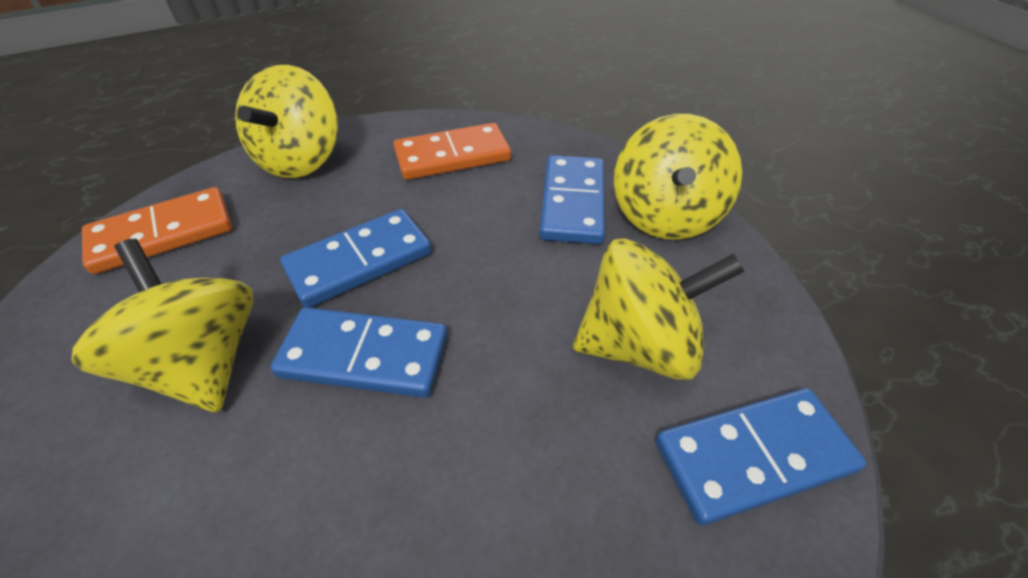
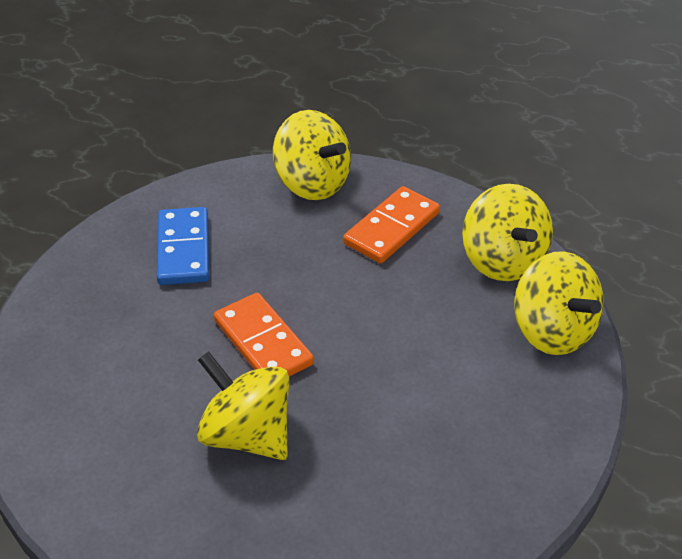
blue domino: [270,307,448,398] [280,209,432,308] [540,155,605,244] [656,388,866,525] = 4 -> [157,207,209,285] = 1

